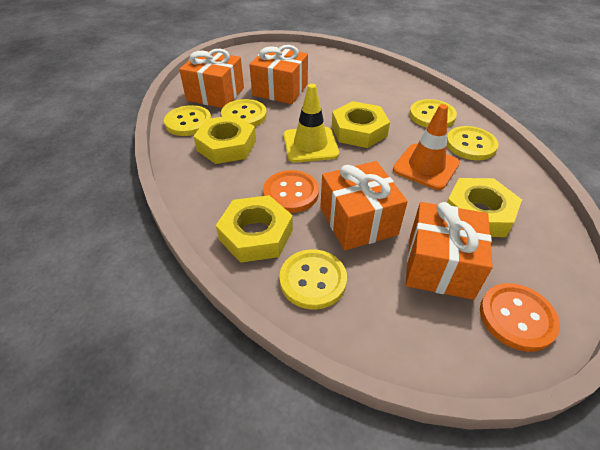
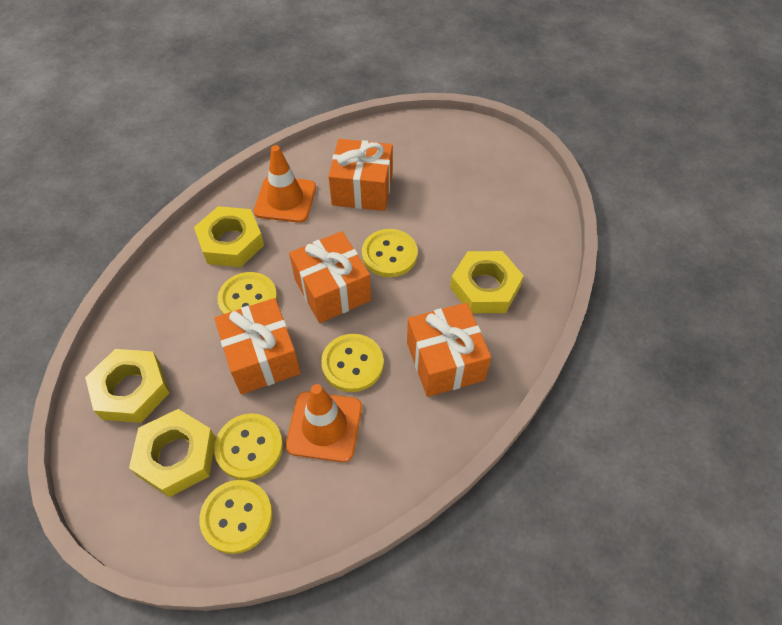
orange button: [263,170,319,213] [480,283,560,352] = 2 -> none = 0
orange traffic cone: [393,104,460,190] = 1 -> [254,145,316,223] [286,384,362,462] = 2
yellow traffic cone: [283,84,339,163] = 1 -> none = 0

